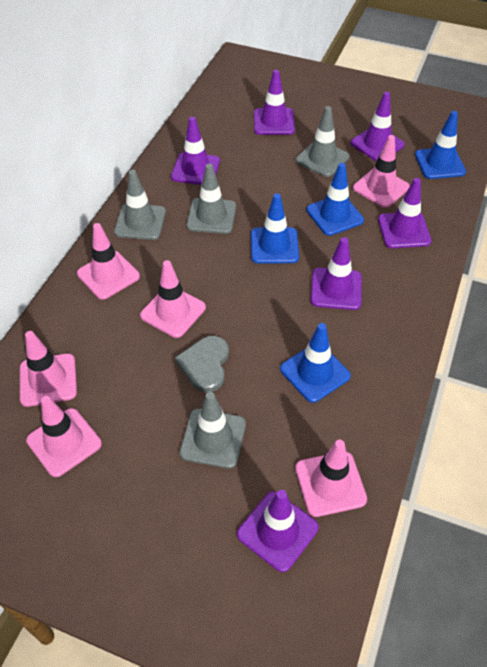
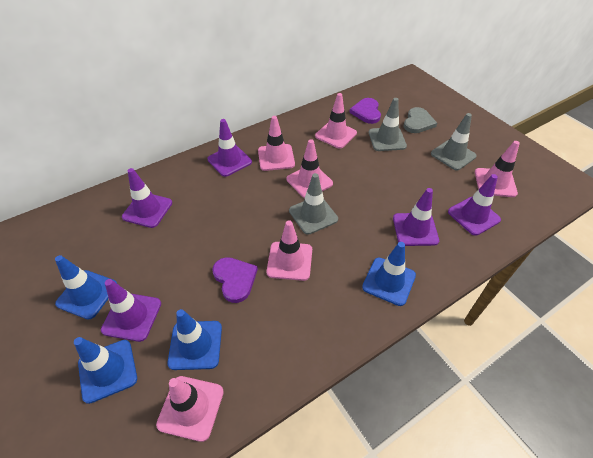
grey traffic cone: [114,170,166,240] [180,392,246,469] [187,164,236,234] [296,106,350,177] = 4 -> [289,173,338,235] [369,98,407,151] [431,113,477,171] = 3
purple heart: none = 0 -> [212,257,258,303] [349,98,381,124] = 2
purple traffic cone: [171,116,220,185] [237,490,319,572] [254,70,295,135] [311,237,362,310] [350,92,405,161] [378,178,432,248] = 6 -> [101,279,161,342] [122,168,172,228] [208,119,252,177] [393,188,439,246] [448,174,501,236] = 5

